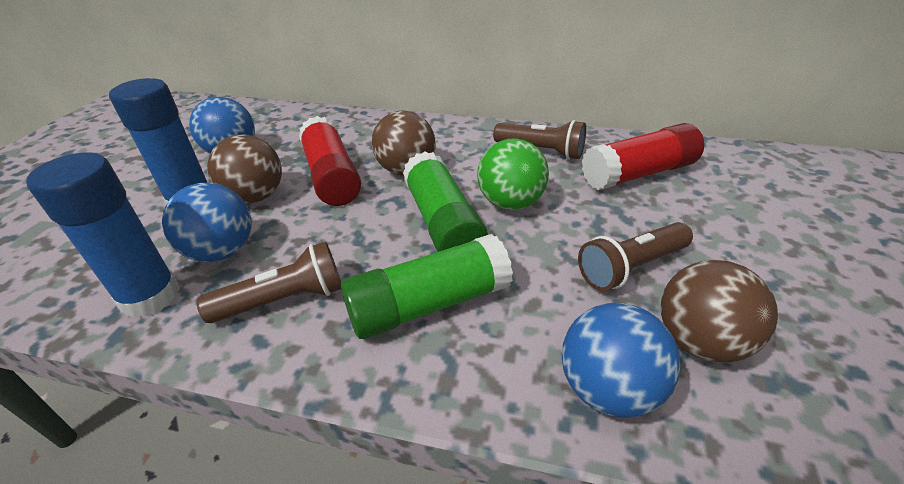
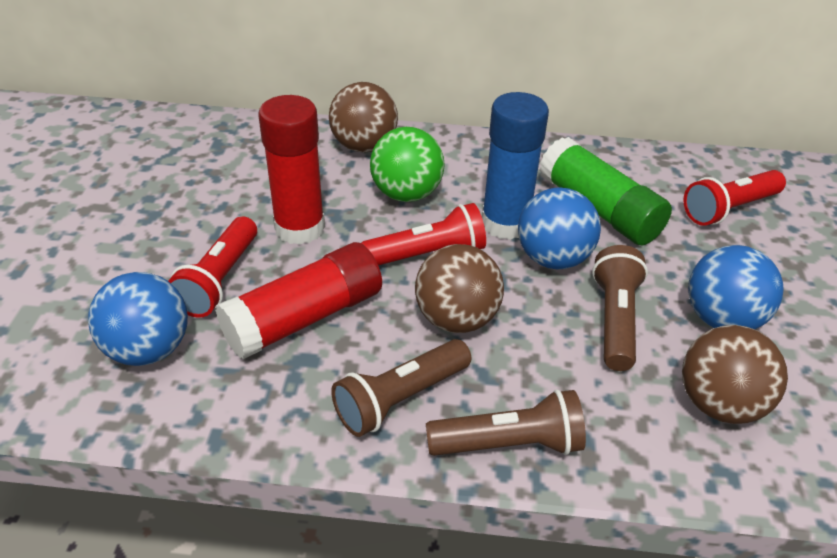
blue glue stick: [26,152,180,318] [109,78,209,205] = 2 -> [482,92,549,240] = 1
green glue stick: [341,234,513,339] [403,151,488,252] = 2 -> [539,137,672,245] = 1
red flashlight: none = 0 -> [168,216,257,318] [361,203,486,265] [683,170,786,226] = 3

